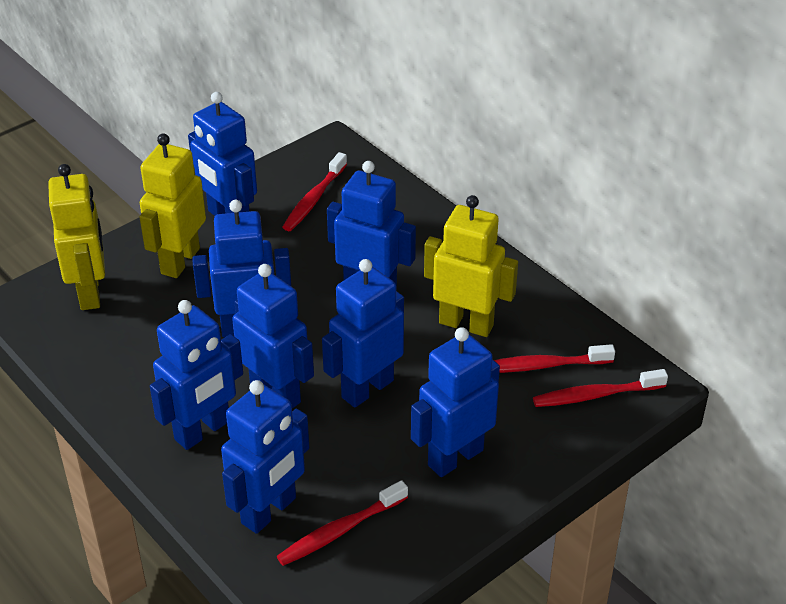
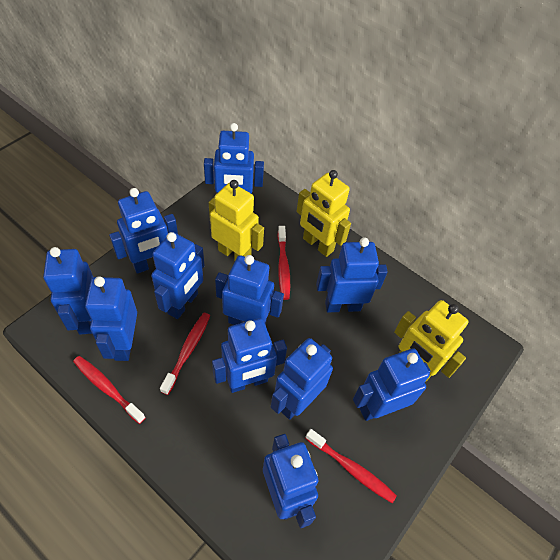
blue robot: [150,300,243,450] [188,92,257,216] [192,200,291,338] [221,380,309,534] [232,264,314,409] [322,259,404,408] [327,161,416,291] [411,327,500,477] = 8 -> [43,247,93,335] [85,276,137,361] [109,188,178,274] [151,232,205,319] [204,123,264,194] [212,318,287,393] [215,255,284,325] [263,434,318,528] [271,338,333,420] [316,237,388,312] [353,348,431,421] = 11

